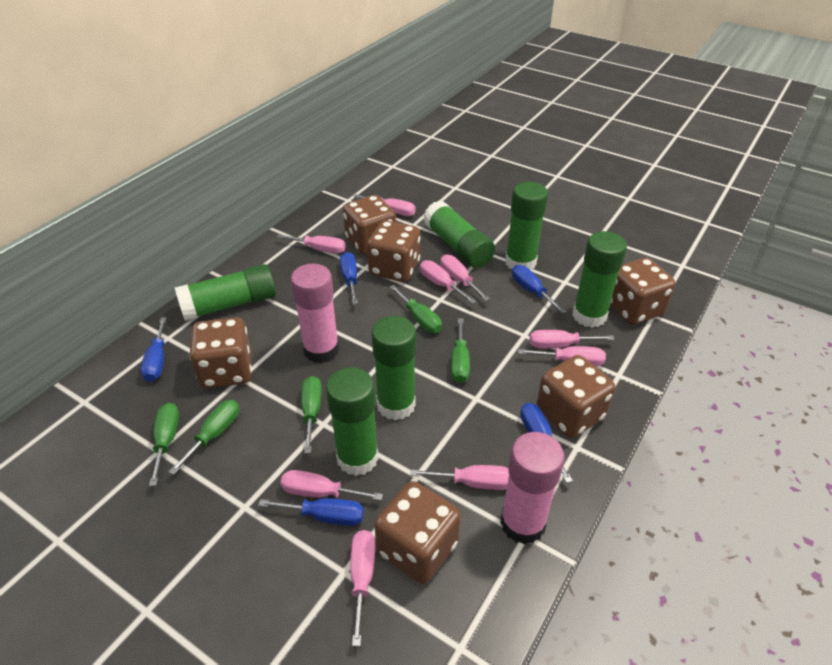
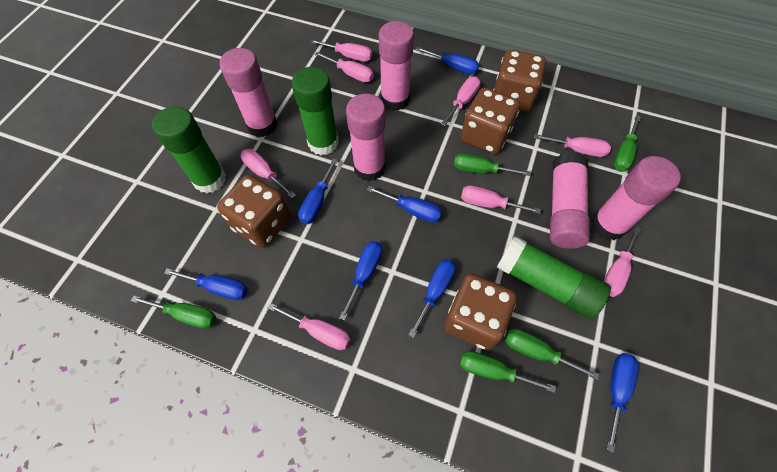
blue screwdriver: [141,317,166,382] [258,498,364,526] [340,252,358,304] [512,265,566,313] [520,403,573,483] = 5 -> [164,268,248,300] [298,158,338,224] [339,241,382,321] [367,186,442,223] [409,259,456,338] [416,47,479,74] [606,353,639,453] = 7
brown dice: [189,317,252,388] [343,195,396,255] [367,220,420,282] [374,481,461,584] [536,355,615,438] [610,258,675,325] = 6 -> [217,175,291,248] [444,273,517,350] [461,88,520,154] [494,49,546,111] = 4
green glue stick: [175,264,276,321] [326,367,379,476] [372,316,416,420] [423,201,495,268] [505,182,548,270] [572,231,627,328] = 6 -> [152,106,226,193] [292,67,339,155] [496,236,611,319] = 3
pink glue stick: [291,264,339,363] [500,432,565,545] = 2 -> [220,48,278,137] [346,94,385,181] [379,21,414,111] [550,152,590,249] [592,156,681,240] = 5
pink screwdriver: [277,234,346,254] [281,470,383,501] [350,530,375,646] [353,194,416,216] [410,465,509,490] [420,260,476,304] [440,255,490,301] [518,346,606,366] [530,330,615,349] = 9 -> [241,149,296,198] [268,303,351,350] [310,39,372,62] [314,52,374,82] [441,77,481,126] [461,185,541,214] [534,134,611,157] [604,227,641,297] = 8

